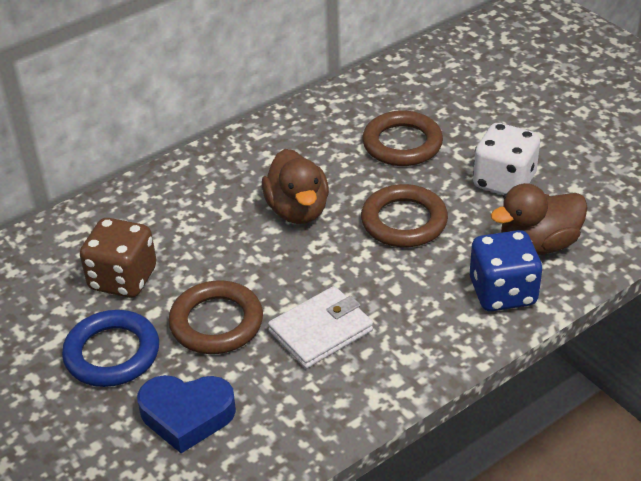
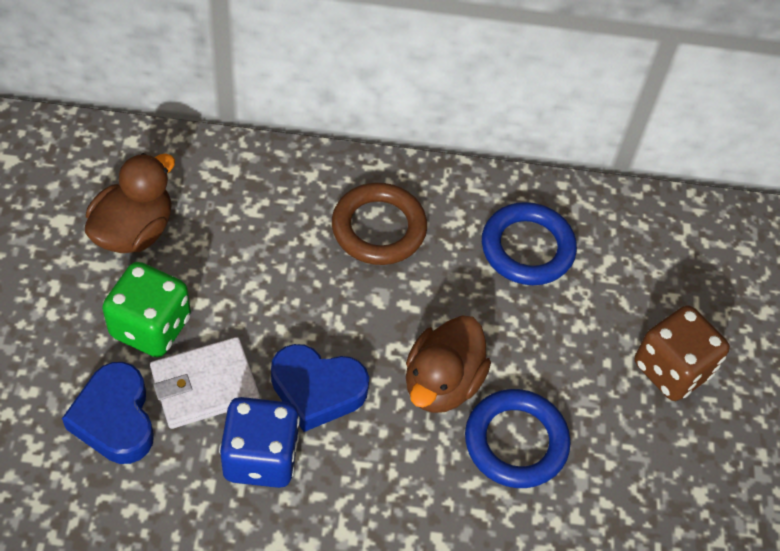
blue heart: [137,375,236,453] = 1 -> [62,362,154,464] [271,344,369,432] = 2
blue ring: [62,310,159,387] = 1 -> [465,389,571,488] [482,202,577,285] = 2
brown ring: [168,281,263,354] [361,184,448,247] [362,111,443,166] = 3 -> [332,183,427,265] = 1
green dice: none = 0 -> [102,262,191,357] = 1
white dice: [473,123,540,195] = 1 -> none = 0

